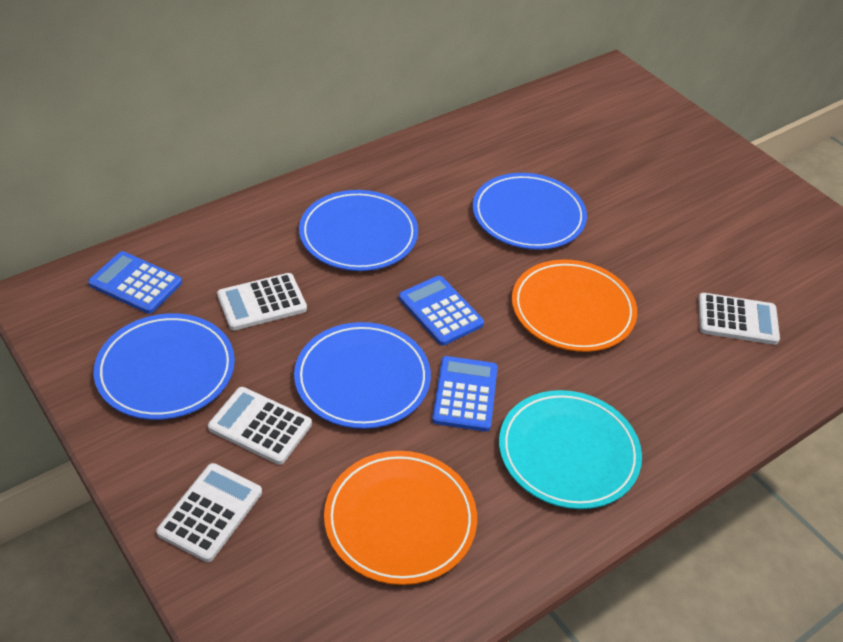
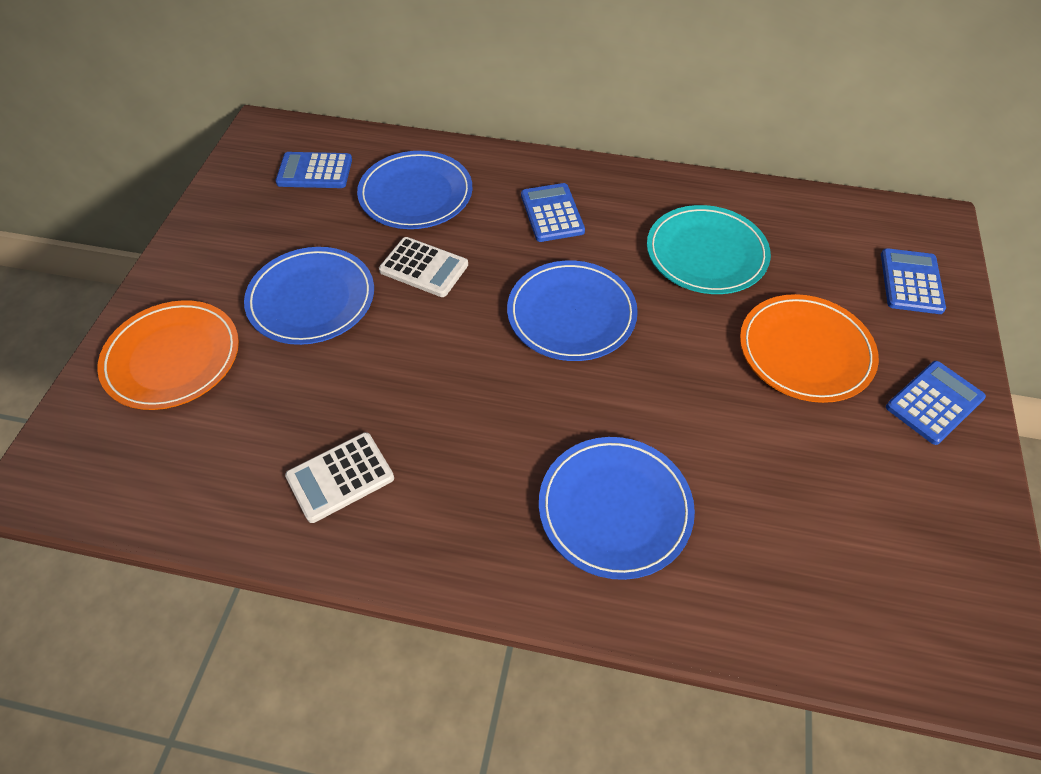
blue calculator: [88,251,182,314] [399,276,484,346] [432,356,498,432] = 3 -> [276,152,352,188] [521,183,585,242] [881,248,946,314] [886,361,986,445] = 4
white calculator: [156,463,262,562] [208,387,312,465] [217,273,307,330] [698,293,780,345] = 4 -> [285,432,394,523] [379,237,468,297] = 2

